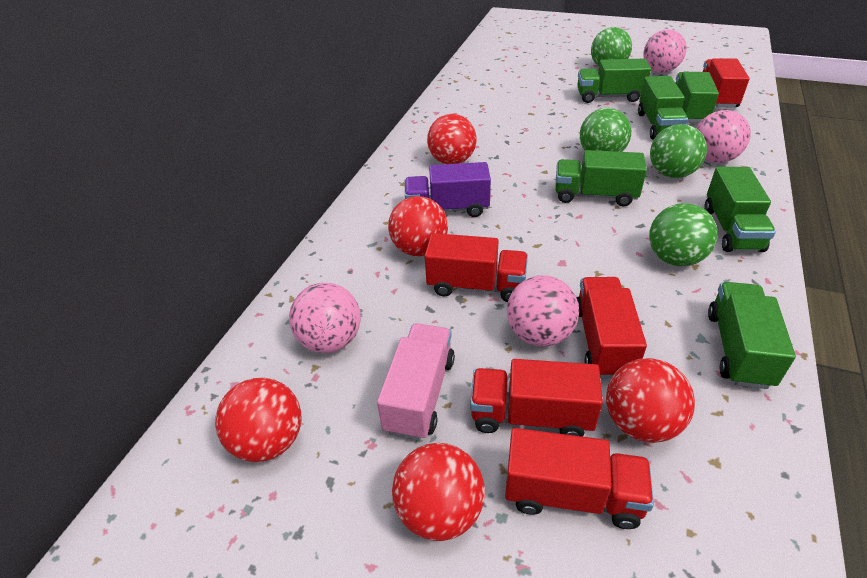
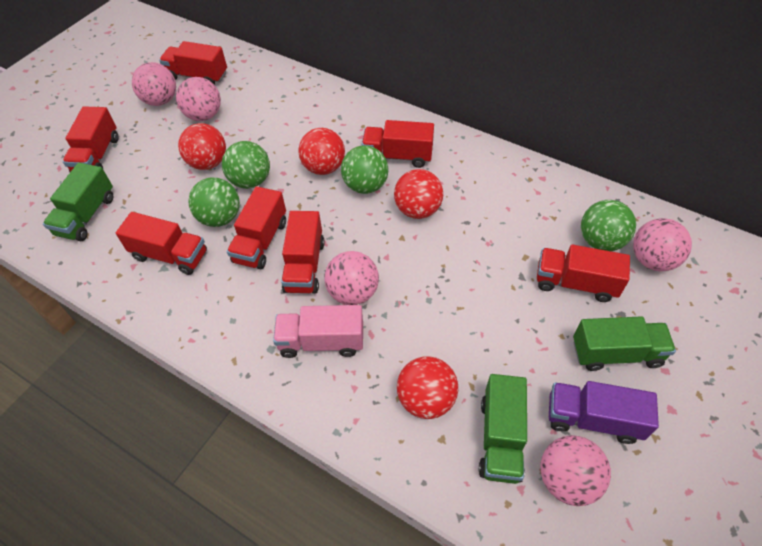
green truck: [555,150,647,206] [577,59,651,103] [638,76,688,139] [676,72,719,123] [704,167,776,252] [708,282,796,389] = 6 -> [43,163,113,241] [479,374,527,484] [573,316,676,371] = 3
pink ball: [289,283,361,353] [507,275,579,347] [643,29,687,73] [696,110,751,163] = 4 -> [132,62,176,106] [176,77,221,121] [324,251,379,305] [540,435,611,506] [633,218,692,271] = 5
red ball: [215,378,301,462] [388,196,448,256] [392,443,485,541] [427,114,477,164] [606,358,695,443] = 5 -> [178,123,226,170] [298,128,345,175] [394,169,443,219] [397,356,458,419] = 4
red truck: [425,233,528,302] [471,359,603,437] [505,428,654,529] [576,277,647,379] [703,58,749,108] = 5 -> [63,106,118,172] [116,212,207,275] [159,41,227,85] [227,186,286,269] [281,211,325,294] [362,120,434,168] [537,244,630,302] = 7

